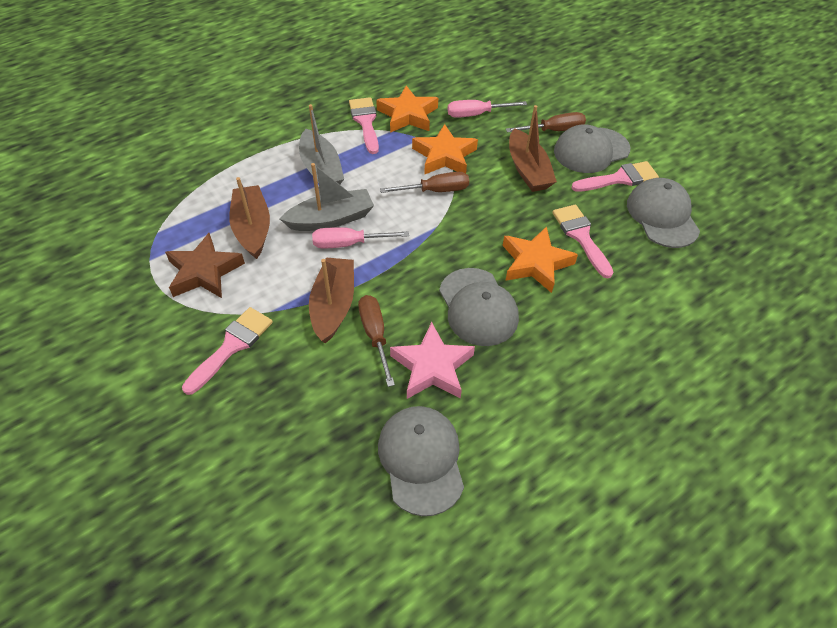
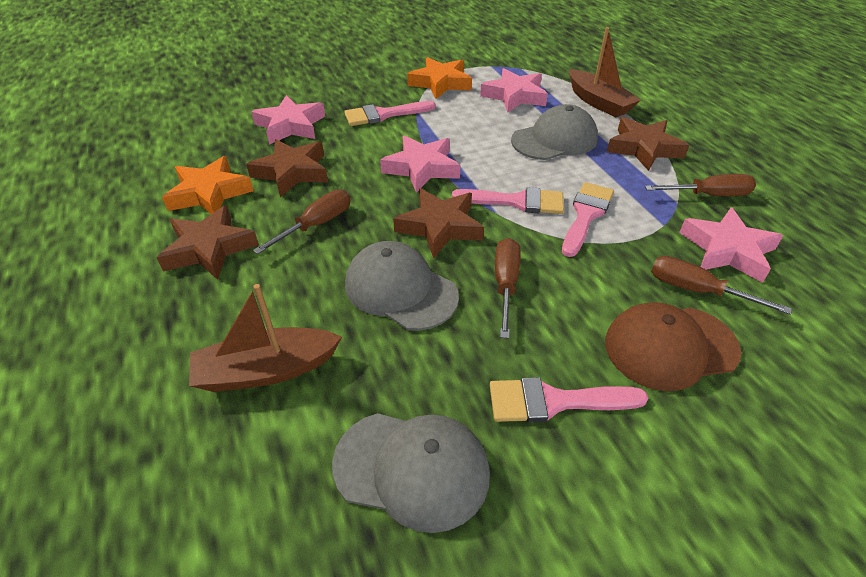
brown boat: [229,177,270,259] [309,258,354,344] [509,105,557,192] = 3 -> [189,284,342,392] [569,27,641,117] = 2
brown cap: none = 0 -> [605,302,741,391] = 1
brown screwdriver: [358,295,395,387] [380,172,469,193] [506,112,586,132] = 3 -> [253,189,351,254] [495,238,521,339] [645,174,756,196] [651,256,792,315] = 4
brown star: [165,233,245,298] = 1 -> [156,205,259,280] [246,139,328,197] [393,188,484,258] [607,117,689,171] = 4
grey boat: [280,163,374,231] [299,104,344,184] = 2 -> none = 0
grey cap: [378,406,464,516] [439,268,519,346] [554,124,630,173] [627,178,700,248] = 4 -> [332,413,490,533] [345,241,459,331] [511,104,598,160] = 3
orange star: [376,86,438,133] [412,124,478,175] [503,226,578,293] = 3 -> [162,156,254,214] [407,57,472,99] = 2
pink screwdriver: [312,227,409,248] [448,100,527,118] = 2 -> none = 0
pink star: [390,322,475,399] = 1 -> [251,95,325,145] [380,135,461,193] [480,68,548,113] [679,207,783,283] = 4

